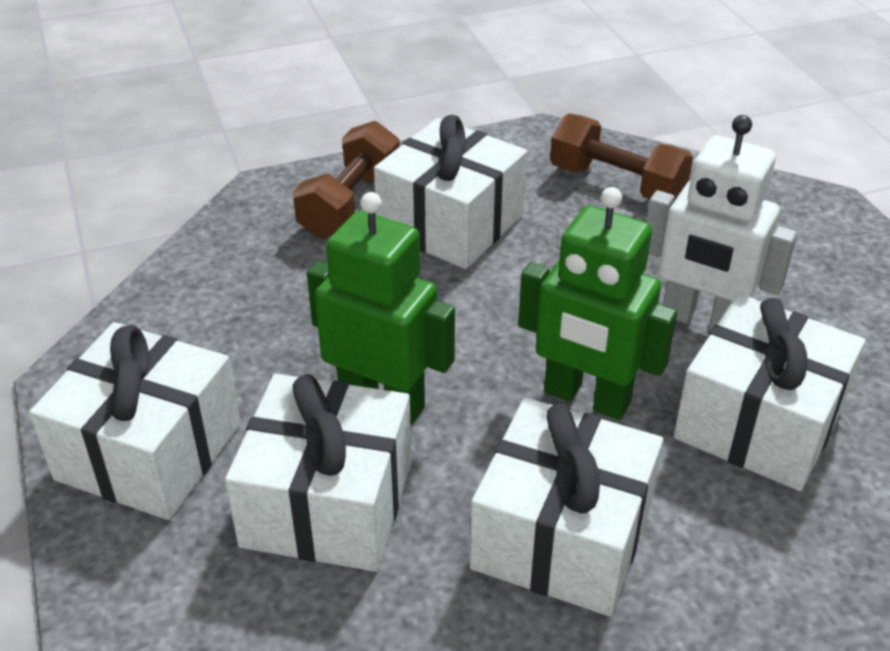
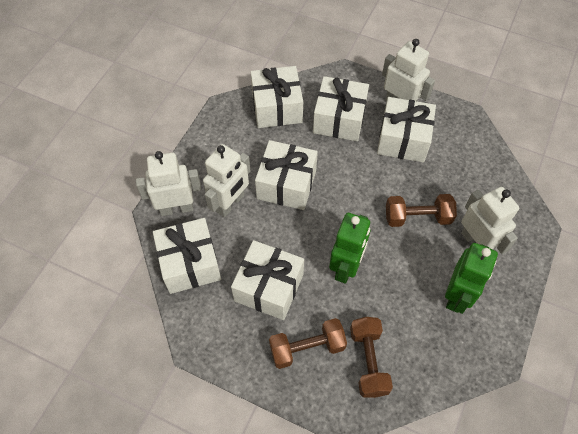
brown dumbbell: [293,121,400,239] [550,114,693,201] = 2 -> [269,318,347,369] [350,317,393,398] [386,194,457,227] = 3
white gift: [29,322,241,520] [225,374,412,572] [374,115,528,269] [470,397,663,616] [674,294,866,491] = 5 -> [153,218,221,294] [231,240,304,320] [251,66,303,128] [255,140,318,210] [313,76,369,141] [377,97,436,162] = 6
white robot: [646,115,797,331] = 1 -> [136,151,201,216] [203,144,250,217] [382,39,435,102] [461,187,519,254] = 4

